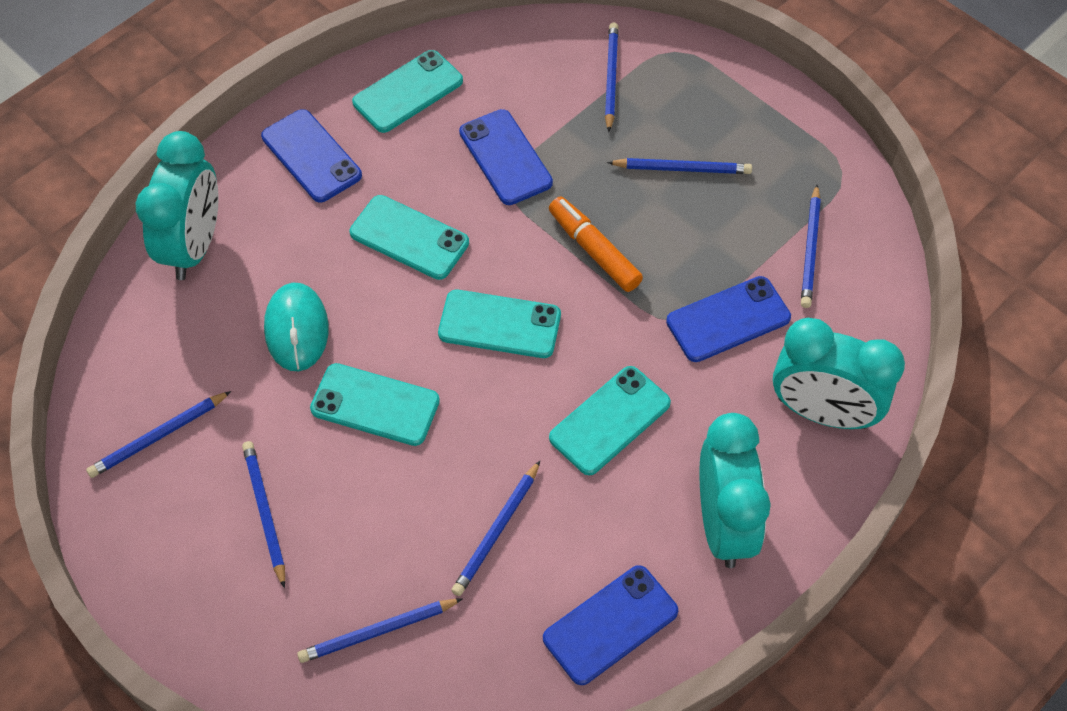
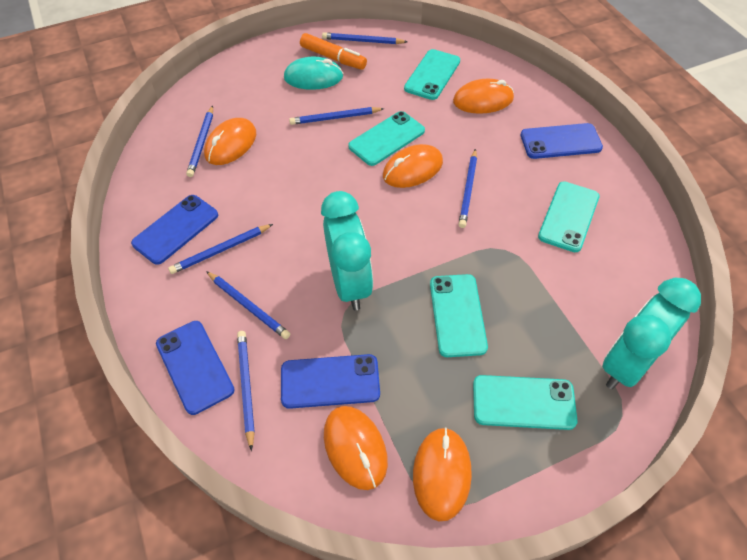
orange mouse: none = 0 -> [204,118,256,165] [324,406,388,490] [383,144,443,188] [413,427,472,521] [453,79,514,114] = 5
turquoise clock: [136,131,219,280] [699,413,771,568] [773,318,905,429] = 3 -> [321,191,373,310] [602,278,701,389] = 2

